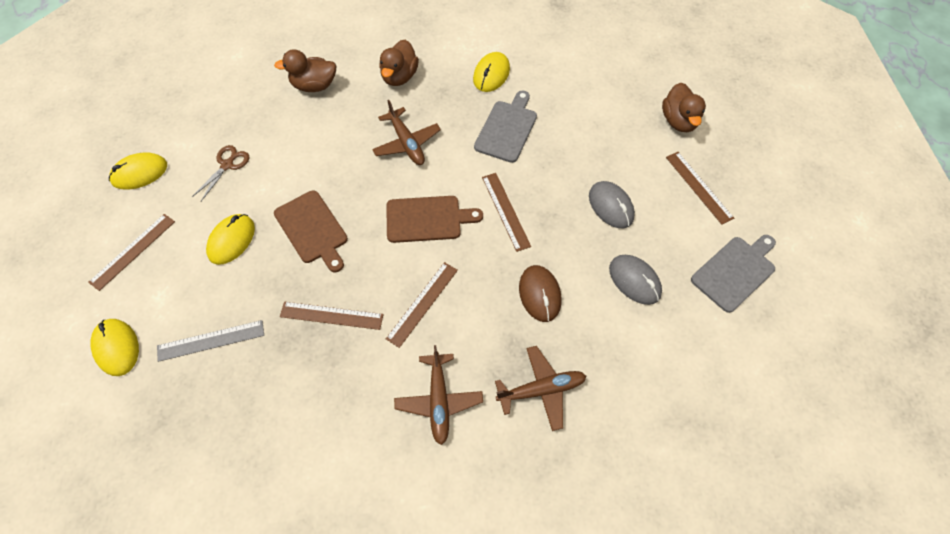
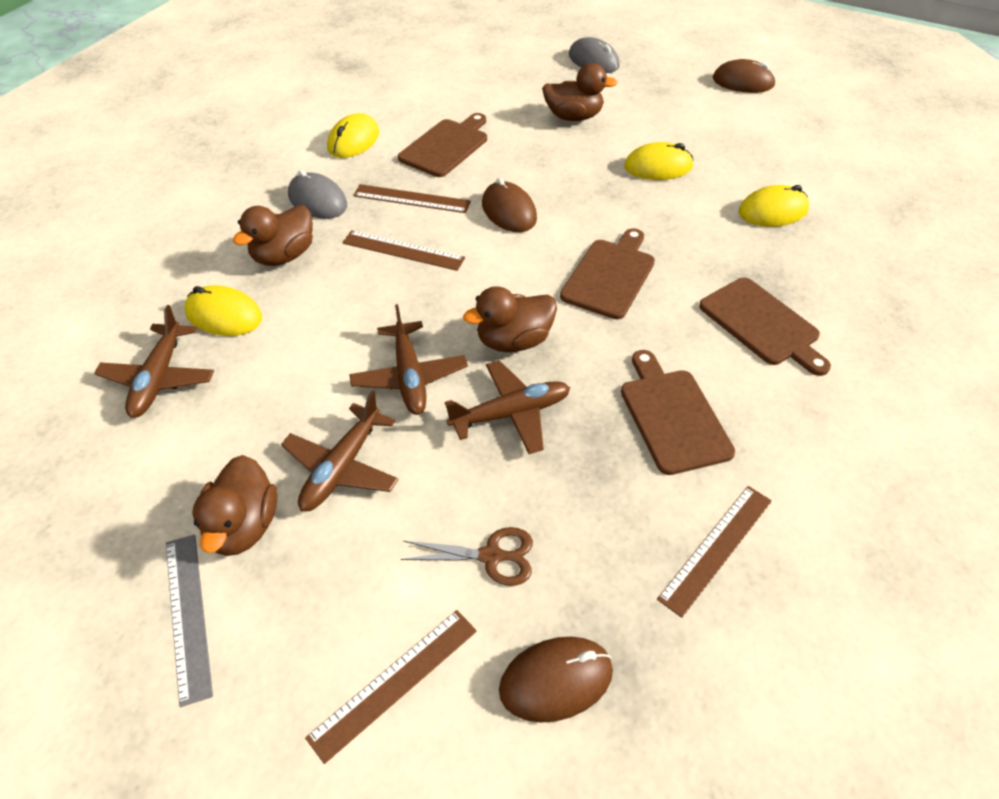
brown cutting board: [274,190,348,272] [386,196,483,243] = 2 -> [398,113,487,177] [560,228,655,319] [621,350,735,475] [699,278,831,376] = 4
brown duck: [274,50,336,92] [379,40,419,86] [662,83,706,132] = 3 -> [192,455,277,556] [233,205,313,266] [463,286,557,352] [542,63,618,121] = 4
brown mouse: [519,265,561,322] = 1 -> [482,178,537,232] [499,637,613,723] [713,59,776,93] = 3
brown plane: [372,100,441,165] [394,345,483,445] [495,346,586,431] = 3 -> [94,305,214,418] [281,391,399,511] [349,304,468,415] [445,361,570,454] = 4
brown ruler: [88,214,175,291] [280,302,384,330] [386,262,458,348] [482,173,531,252] [666,152,734,225] = 5 -> [305,610,477,764] [342,230,465,271] [353,184,471,213] [657,486,772,618] = 4
grey cutting board: [474,90,537,163] [691,235,776,313] = 2 -> none = 0

